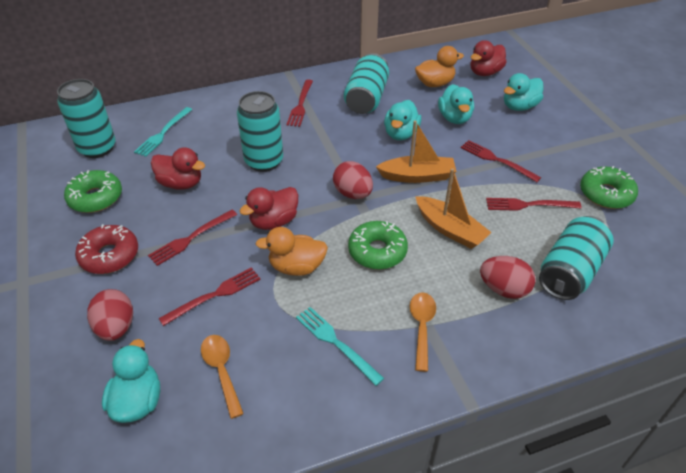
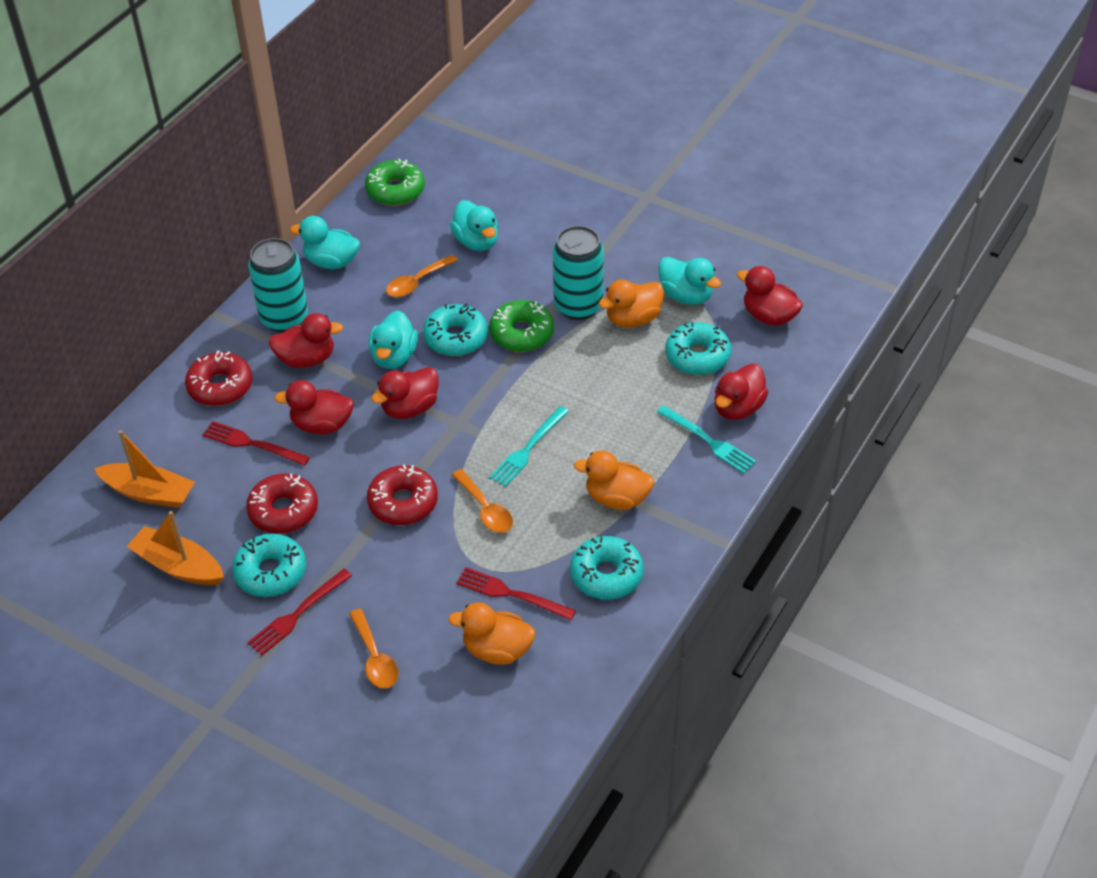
green donut: [64,170,122,213] [348,221,408,270] [580,166,638,209] = 3 -> [365,159,425,206] [489,300,554,352] = 2
orange duck: [255,227,328,276] [415,46,464,87] = 2 -> [448,602,535,665] [574,451,654,510] [599,280,664,328] = 3
orange spoon: [201,335,244,419] [410,292,436,372] = 2 -> [349,609,398,689] [386,254,458,297] [452,469,513,533] = 3
red donut: [75,224,138,274] = 1 -> [185,350,253,406] [246,473,318,534] [367,464,438,525] = 3
red duck: [151,147,205,190] [240,187,298,230] [470,40,507,76] = 3 -> [269,313,343,368] [274,380,354,434] [371,367,438,419] [714,364,769,420] [737,266,803,326] = 5
red egg: [87,289,133,341] [333,161,373,199] [480,256,536,299] = 3 -> none = 0
red fork: [148,210,237,266] [158,267,261,326] [286,80,313,127] [461,140,541,182] [486,198,582,211] = 5 -> [202,421,310,466] [247,569,352,656] [456,567,576,620] = 3
turquoise can: [57,79,116,158] [237,91,283,172] [344,53,389,114] [539,216,614,300] = 4 -> [248,238,308,332] [553,226,604,320] = 2
turquoise donut: none = 0 -> [232,534,306,597] [423,304,488,356] [570,536,644,600] [665,322,731,375] = 4

